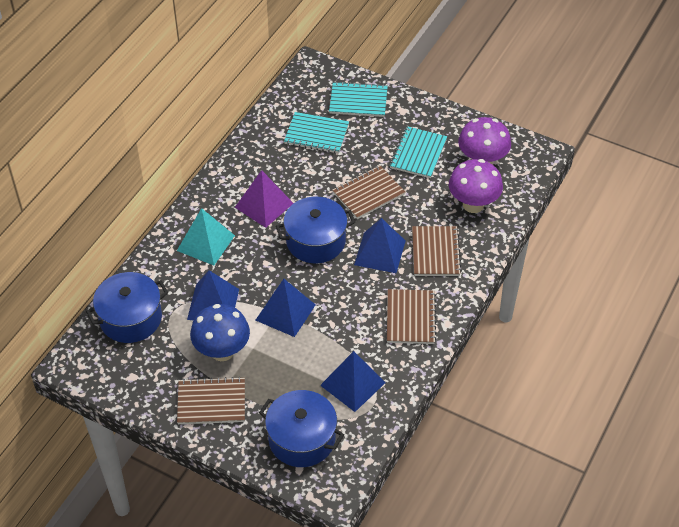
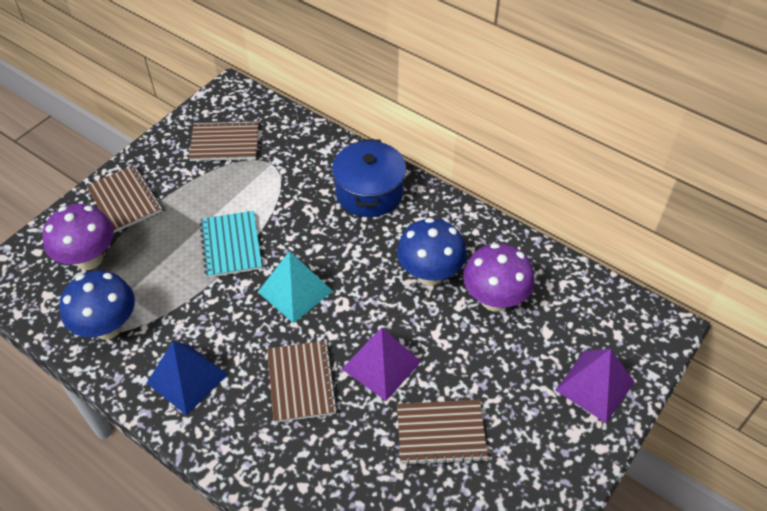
blue mushroom: [190,304,250,361] = 1 -> [59,271,135,340] [397,218,466,286] = 2
blue pot: [86,272,168,343] [259,390,344,467] [276,197,355,263] = 3 -> [332,139,406,217] = 1
blue pyramid: [187,270,239,321] [255,279,315,337] [320,351,386,412] [354,218,405,273] = 4 -> [146,341,228,415] = 1
purple pyramid: [235,170,293,228] = 1 -> [342,327,422,401] [555,349,634,423] = 2
turquoise notebook: [284,112,349,153] [329,81,388,117] [390,126,447,178] = 3 -> [200,211,262,278] = 1

